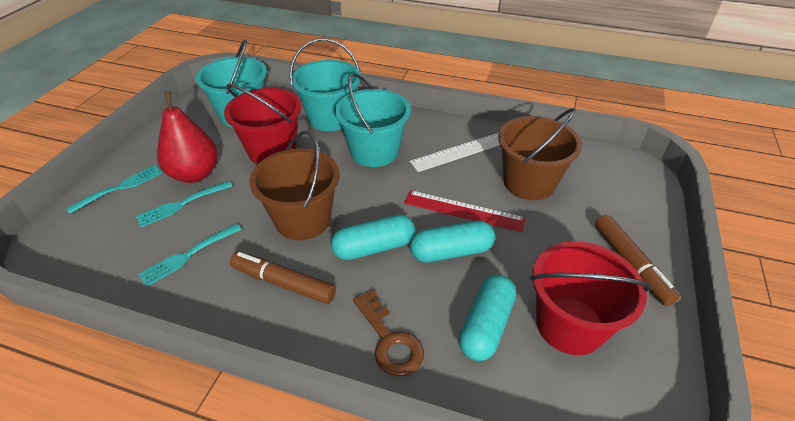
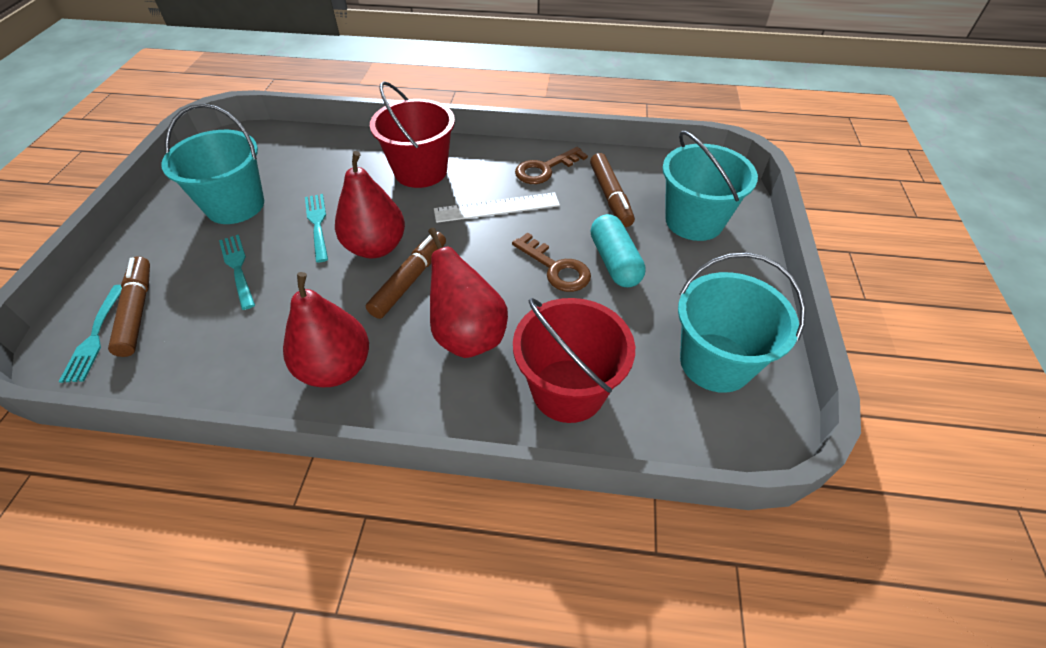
brown bucket: [249,130,340,240] [498,108,582,200] = 2 -> none = 0
brown key: [353,290,424,376] = 1 -> [512,232,591,292] [515,147,588,184] = 2
brown marker: [230,252,336,304] [595,215,679,306] = 2 -> [108,256,150,357] [366,231,446,319] [590,153,635,227] = 3
red pear: [157,92,218,183] = 1 -> [283,272,369,387] [335,151,405,258] [428,228,508,358] = 3
red ruler: [404,190,526,232] = 1 -> none = 0
turquoise capsule: [331,214,415,260] [410,221,495,262] [459,275,516,361] = 3 -> [591,214,646,287] = 1

